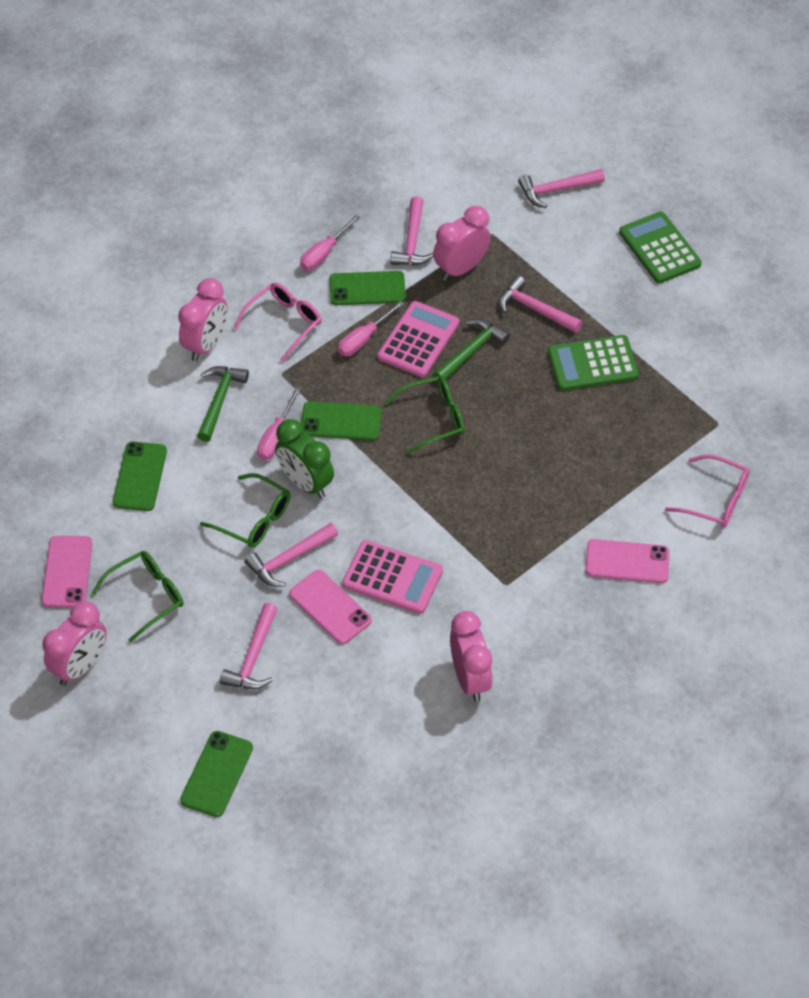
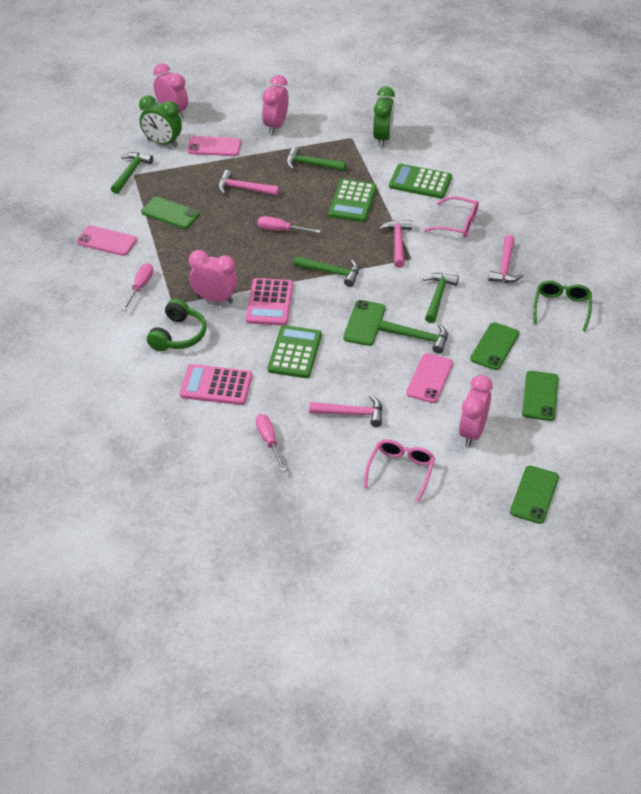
green calculator: [548,335,639,391] [619,212,702,283] = 2 -> [268,325,322,378] [328,179,377,222] [389,163,452,199] = 3
green clock: [275,419,334,498] = 1 -> [139,95,182,147] [373,86,395,147] = 2
green glasses: [92,551,183,643] [200,473,290,548] [385,376,465,455] = 3 -> [533,281,592,331] = 1
green hammer: [197,366,249,442] [433,319,510,381] = 2 -> [111,152,153,194] [286,146,347,171] [294,256,359,287] [379,320,448,353] [423,273,459,323] = 5
green headphones: none = 0 -> [147,299,206,351] = 1
green phone: [113,441,167,511] [180,731,253,817] [301,401,381,440] [330,271,406,305] = 4 -> [141,197,200,229] [343,300,386,346] [470,322,519,370] [510,466,559,524] [522,371,559,421] = 5
pink hammer: [220,603,278,689] [244,523,338,587] [390,196,433,265] [499,275,582,333] [518,169,605,208] = 5 -> [218,170,279,196] [309,395,383,427] [379,220,412,268] [488,235,523,283] = 4

